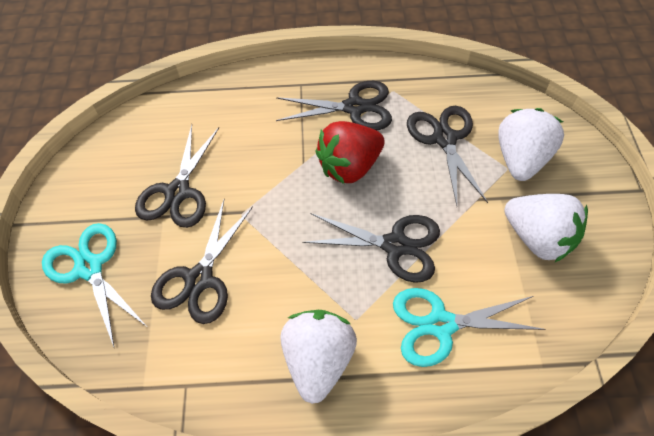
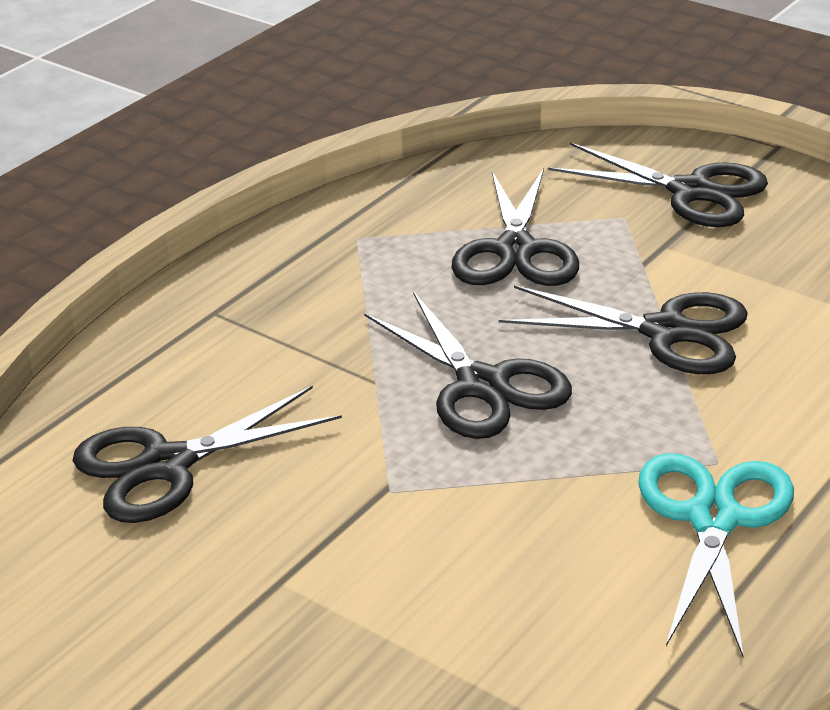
red strawberry: [315,121,385,184] = 1 -> none = 0
turquoise scissors: [42,223,146,349] [393,288,546,367] = 2 -> [638,453,794,657] = 1
white strawberry: [280,310,357,404] [498,108,564,181] [504,194,588,263] = 3 -> none = 0

